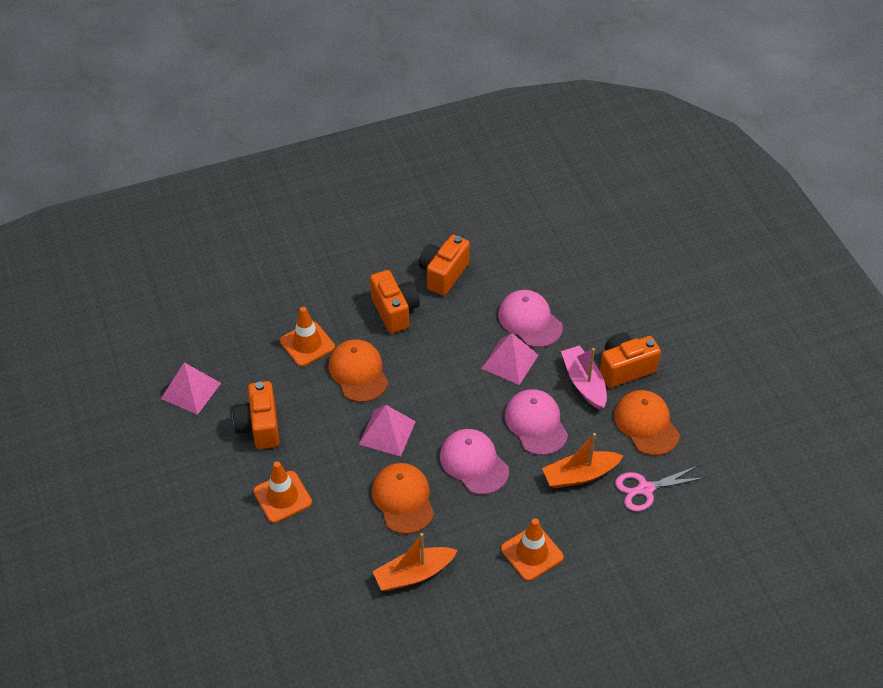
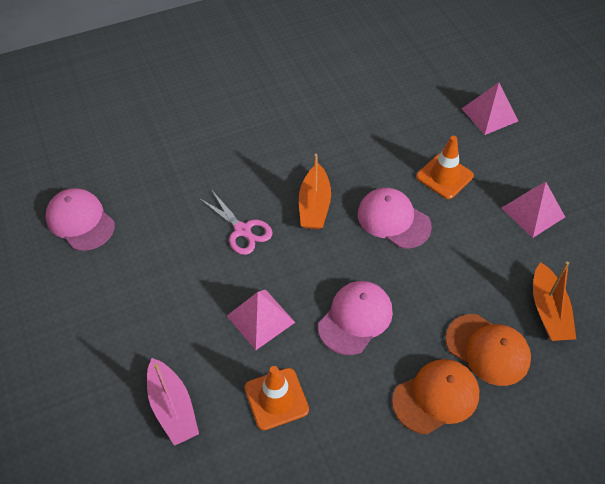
orange camera: [232,381,279,449] [370,270,420,333] [419,235,470,296] [600,333,661,388] = 4 -> none = 0
orange cap: [328,339,388,402] [372,463,434,534] [614,390,680,456] = 3 -> [392,359,479,434] [445,314,531,386] = 2
orange traffic cone: [253,461,312,523] [280,307,335,366] [501,518,563,581] = 3 -> [245,366,309,430] [416,136,474,199] = 2

